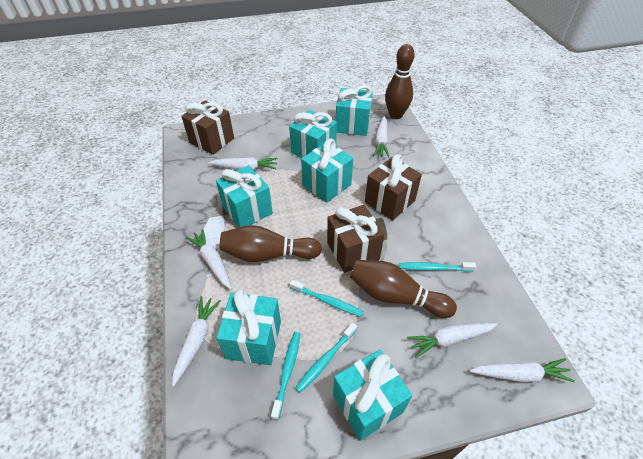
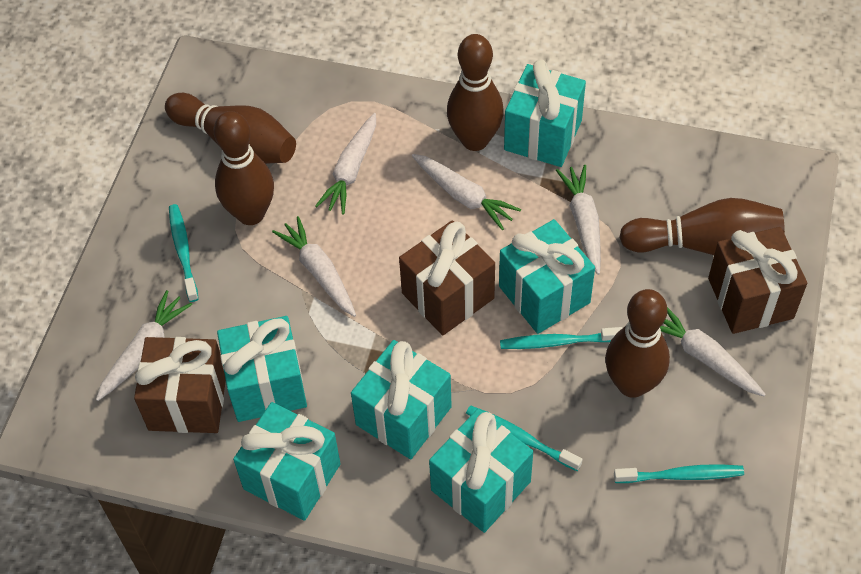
brown bowling pin: [220,225,322,262] [350,260,457,318] [385,44,415,119] = 3 -> [165,93,296,164] [214,111,274,225] [447,34,504,151] [605,289,670,398] [620,198,785,255] = 5

